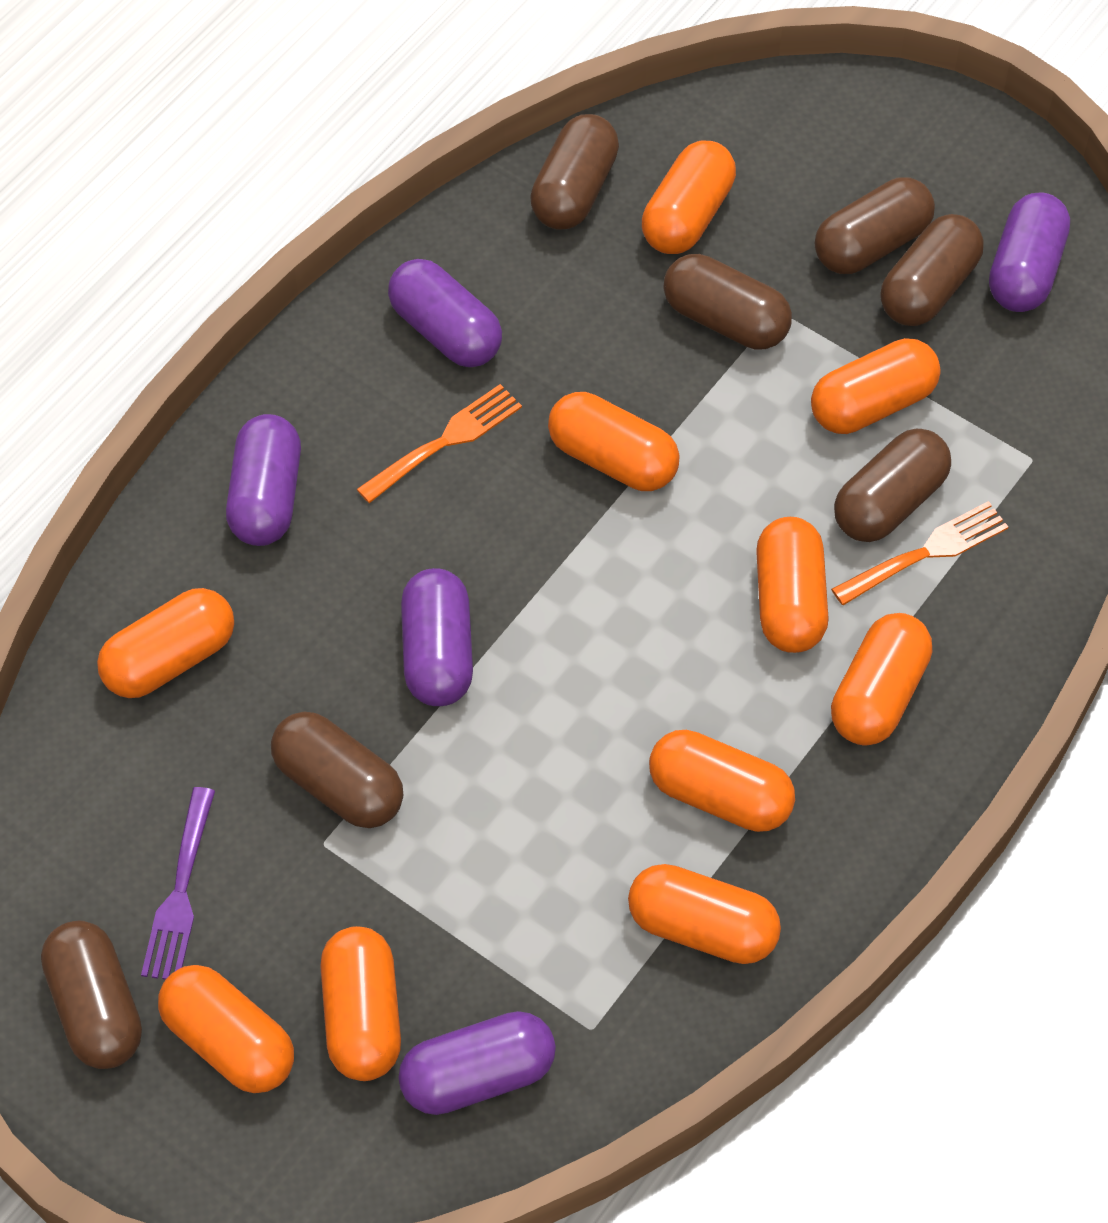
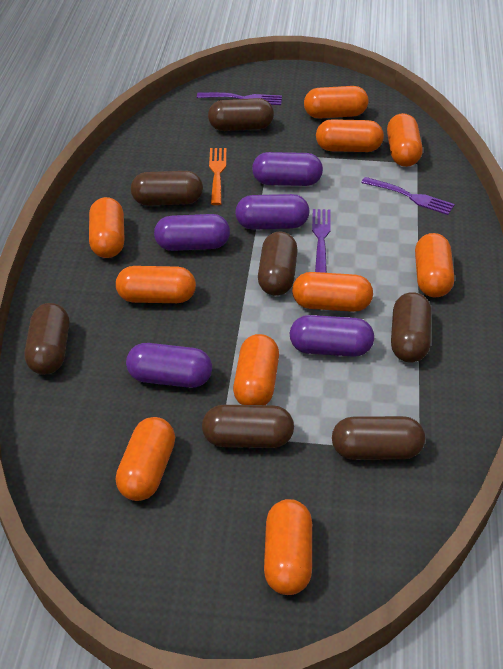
orange fork: [357,384,522,503] [831,501,1008,605] = 2 -> [209,148,226,205] = 1
purple fork: [141,787,215,980] = 1 -> [197,92,282,105] [312,209,331,273] [361,177,455,215] = 3

